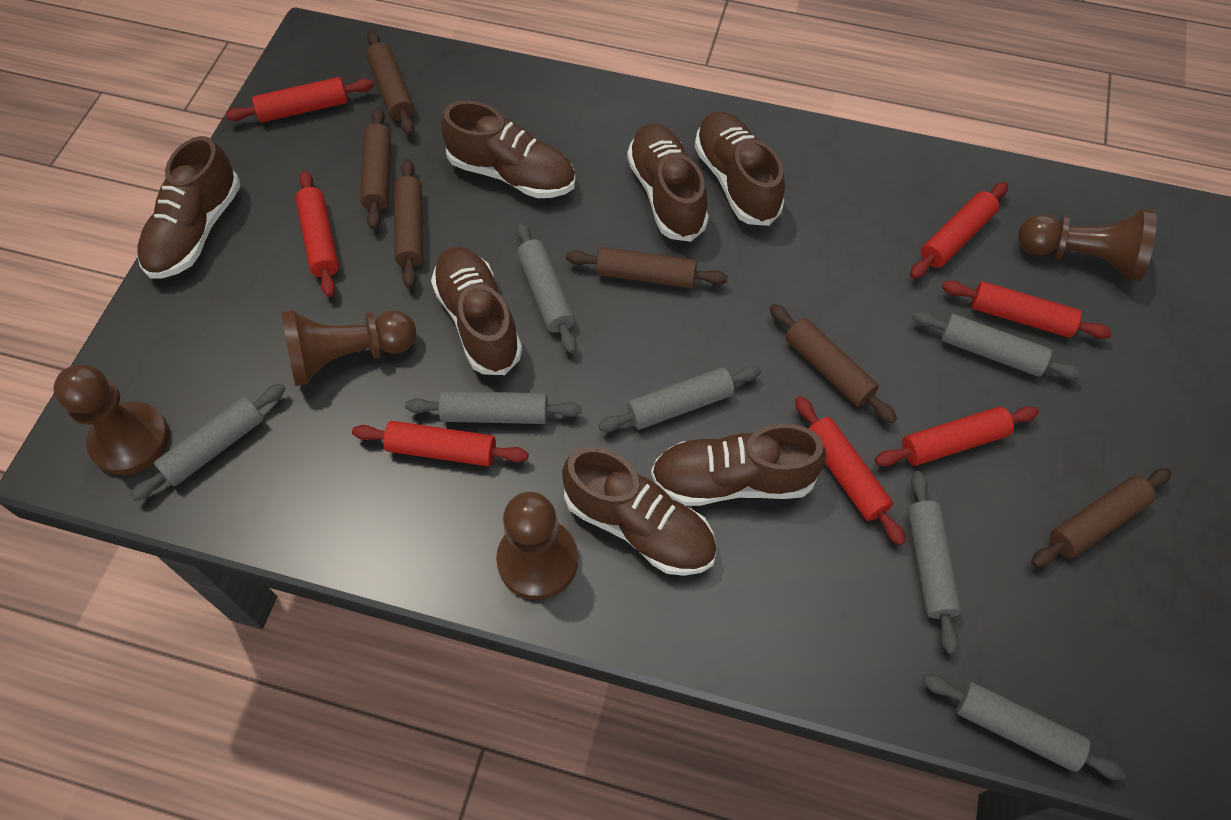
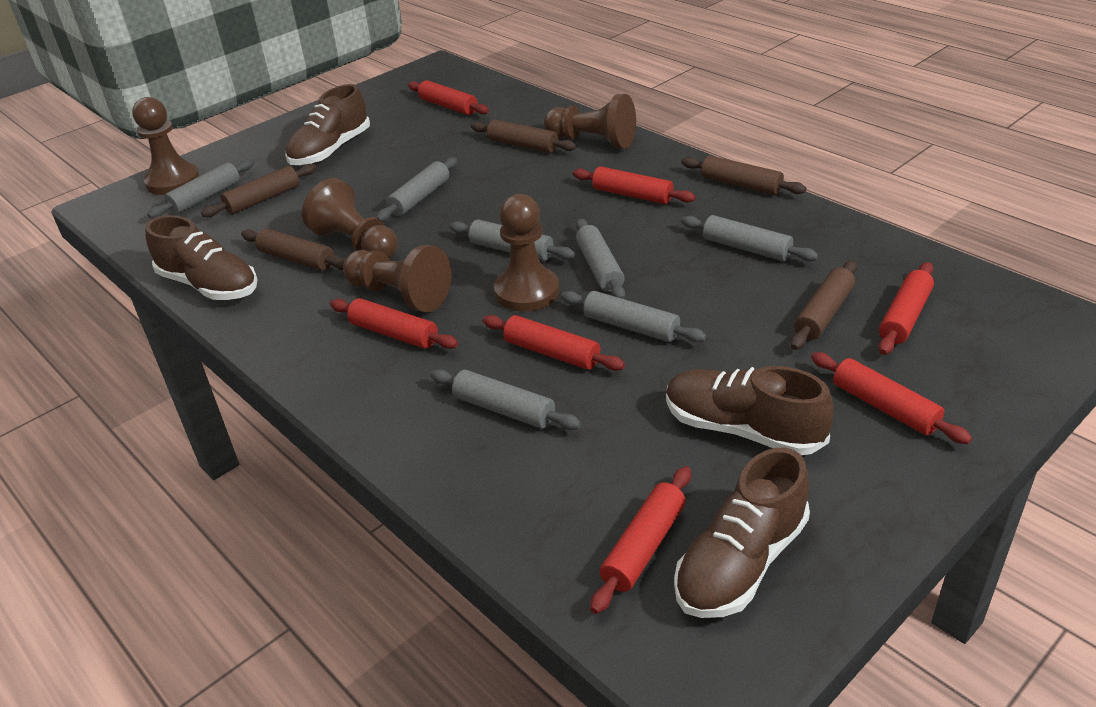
brown pawn: [53,364,169,475] [281,310,416,386] [496,492,578,600] [1018,209,1157,282] = 4 -> [132,97,200,195] [302,178,398,259] [343,245,451,312] [494,194,559,311] [544,94,636,149] = 5
brown rolling pin: [360,107,391,230] [367,31,415,135] [394,159,423,288] [566,247,728,288] [769,304,897,423] [1031,468,1172,567] = 6 -> [201,164,317,217] [241,228,345,271] [471,119,576,153] [681,155,806,195] [790,260,857,350] = 5
brown shoe: [137,136,240,278] [431,247,522,375] [441,101,575,198] [562,447,717,576] [627,124,709,242] [651,424,826,506] [695,112,785,226] = 7 -> [145,215,258,300] [286,84,370,165] [666,366,834,455] [674,448,810,618] = 4

